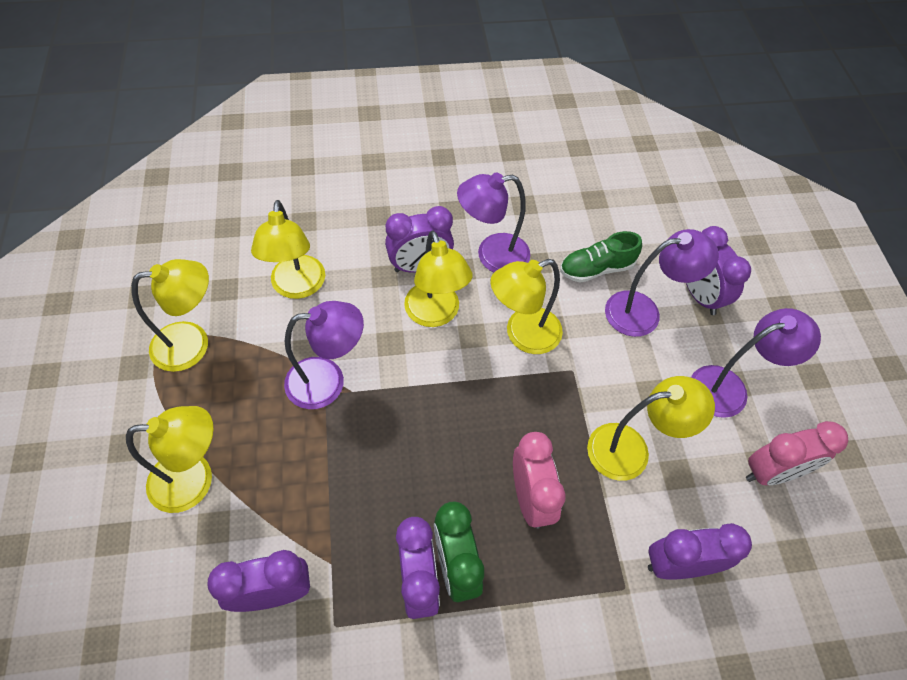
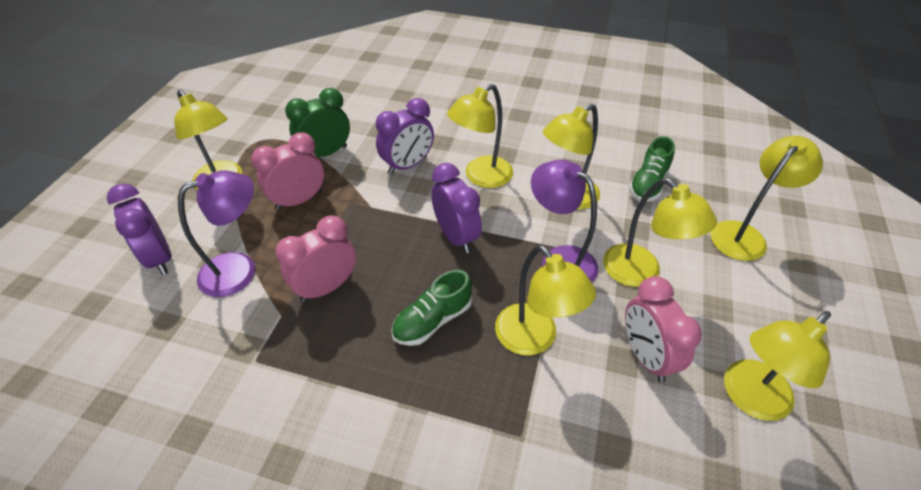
green shoe: [560,231,642,283] = 1 -> [391,270,472,346] [629,136,675,202] = 2
pink clock: [513,432,566,529] [746,421,848,485] = 2 -> [251,132,324,211] [275,216,356,302] [625,276,702,382] = 3
purple clock: [207,550,310,612] [385,206,454,273] [396,517,440,619] [648,523,752,580] [686,226,751,315] = 5 -> [107,184,171,275] [376,98,434,175] [431,163,482,253] = 3
purple lamp: [284,301,364,409] [457,173,530,272] [605,229,719,337] [691,308,821,418] = 4 -> [178,170,255,297] [531,160,598,283] = 2
yellow lamp: [126,406,213,513] [131,259,209,372] [251,200,325,299] [404,230,473,327] [490,259,563,354] [587,376,715,481] = 6 -> [174,89,242,190] [447,84,513,188] [495,245,596,356] [543,104,600,209] [603,178,717,287] [711,136,823,261] [724,311,831,421] = 7

